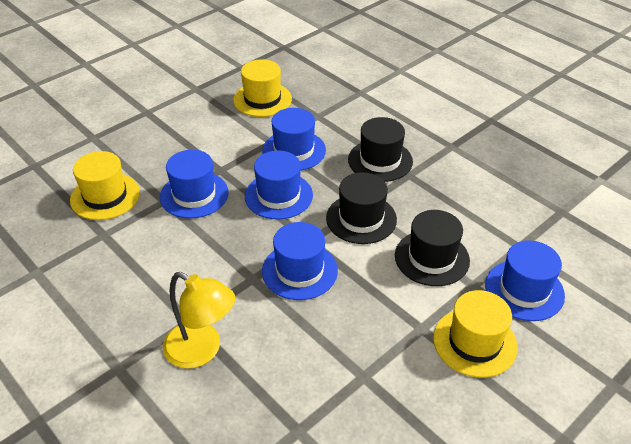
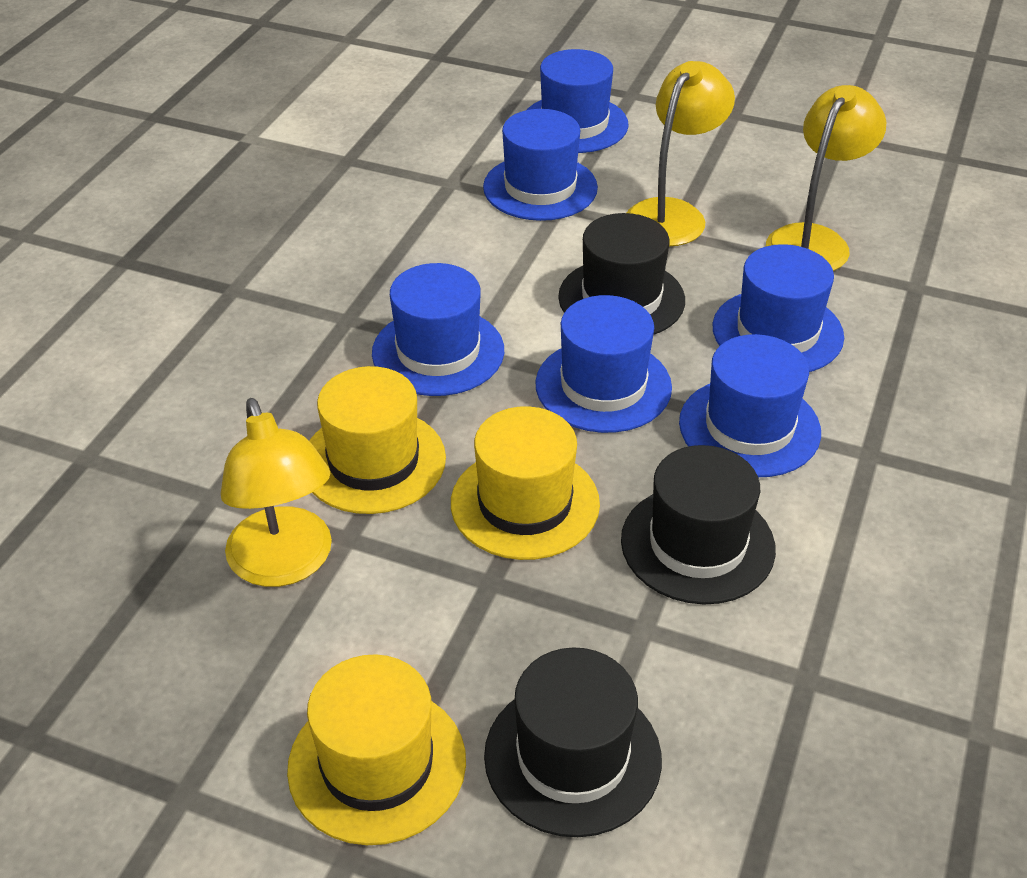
blue hat: [160,150,228,219] [245,151,313,220] [262,108,326,170] [262,222,338,300] [485,240,565,321] = 5 -> [372,263,504,396] [483,109,598,221] [527,49,628,153] [535,295,672,433] [679,334,821,477] [713,244,844,372] = 6
yellow lamp: [163,272,235,369] = 1 -> [221,398,332,587] [627,61,735,246] [766,85,886,271] = 3

